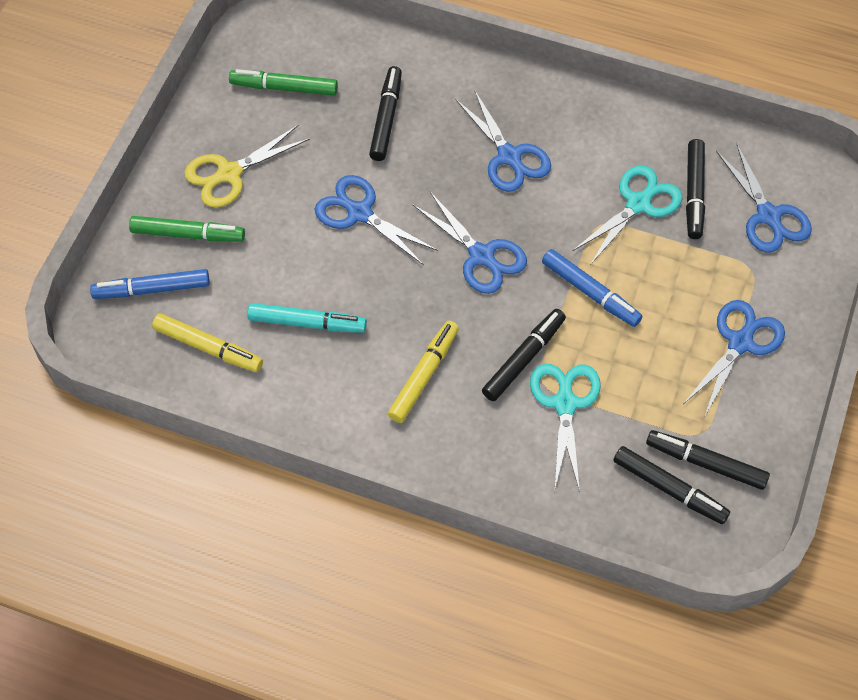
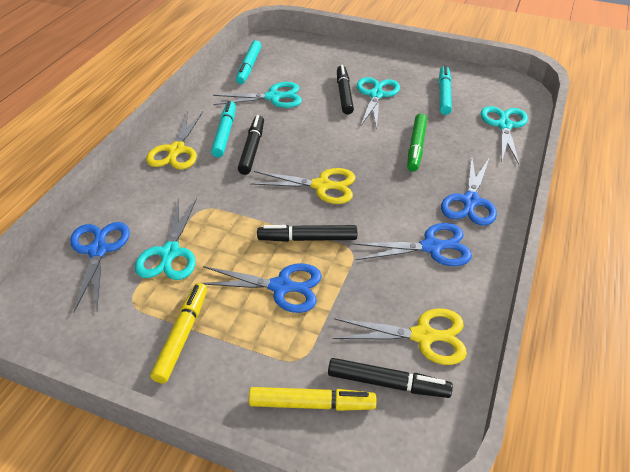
black marker: [369,66,402,161] [482,309,566,401] [614,446,730,524] [646,430,770,490] [686,139,705,239] = 5 -> [238,115,264,175] [257,225,357,242] [328,358,453,398] [337,65,354,115] = 4
blue marker: [90,269,210,299] [542,249,642,327] = 2 -> none = 0
blue scissors: [315,175,438,265] [413,192,527,294] [455,89,551,192] [684,300,785,416] [716,143,812,253] = 5 -> [70,222,130,312] [202,263,322,313] [353,223,472,266] [441,157,497,226] = 4
green marker: [129,216,245,242] [229,69,338,96] = 2 -> [407,113,427,172] = 1
turquoise marker: [247,303,367,333] = 1 -> [211,101,236,158] [236,40,261,84] [439,65,452,115] = 3
turquoise scissors: [530,364,601,492] [573,165,683,265] = 2 -> [135,198,197,280] [213,82,302,108] [357,77,400,129] [481,106,528,164] = 4
yellow scissors: [184,125,310,208] = 1 -> [146,111,203,170] [250,168,355,204] [333,308,467,365] = 3

